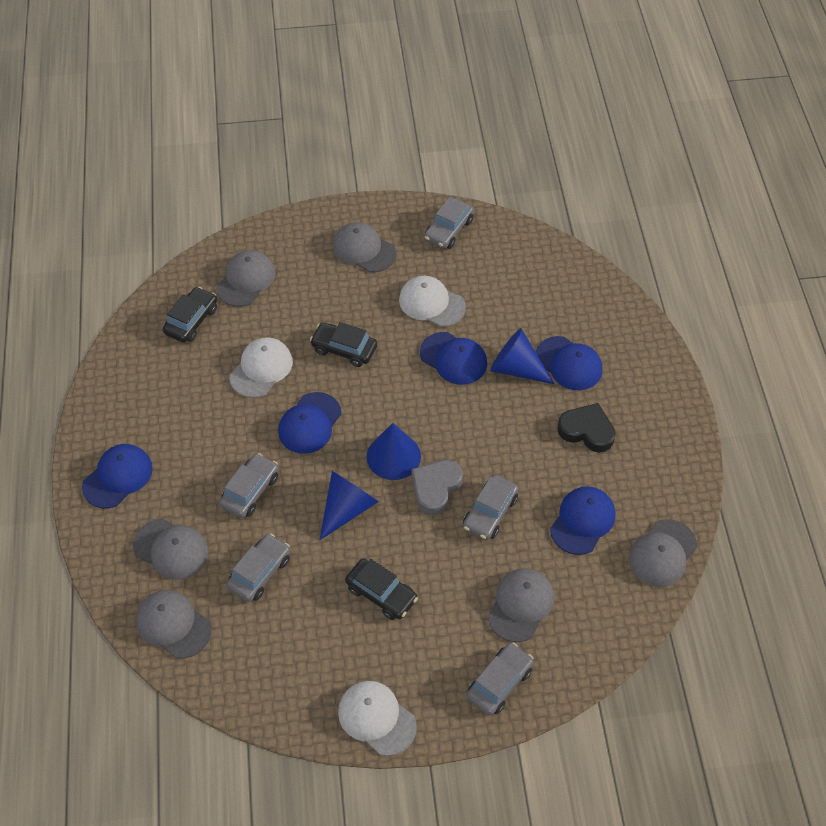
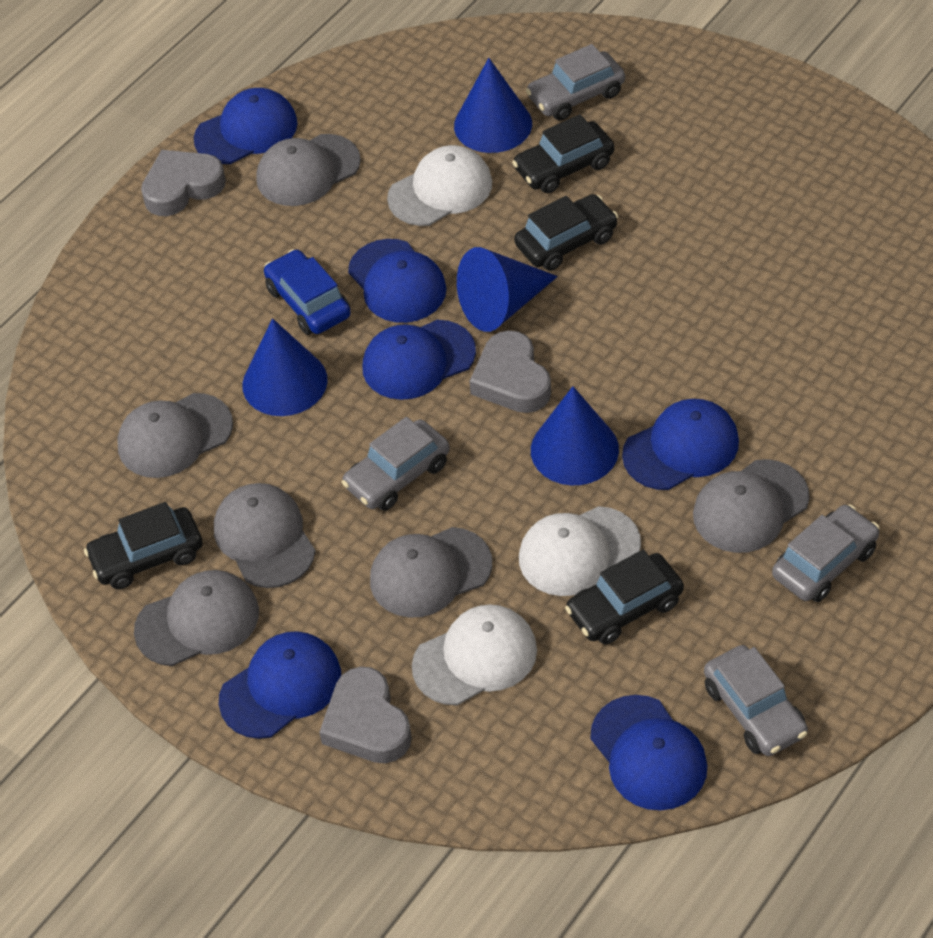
black car: [163,287,217,343] [310,322,377,367] [345,558,418,620] = 3 -> [84,502,203,589] [512,114,614,193] [514,194,618,271] [565,549,684,644] = 4
black heart: [557,403,616,453] = 1 -> none = 0
blue cap: [82,444,153,508] [278,392,341,454] [420,332,487,385] [536,336,602,390] [550,486,616,555] = 5 -> [194,88,298,164] [219,631,341,739] [348,239,447,323] [362,320,476,400] [590,695,707,810] [622,399,739,490] = 6
blue car: none = 0 -> [264,249,351,335] = 1
blue cone: [320,471,379,540] [367,423,421,480] [490,328,554,384] = 3 -> [242,318,328,416] [454,58,532,153] [457,247,558,332] [531,386,619,485] = 4
grey car: [219,453,279,518] [226,533,290,602] [424,197,474,249] [463,475,518,540] [466,643,534,716] = 5 -> [342,417,450,511] [526,44,625,121] [704,645,808,756] [772,505,880,602] = 4
grey heart: [411,460,463,515] = 1 -> [141,150,226,216] [319,667,412,763] [469,330,551,413] = 3

